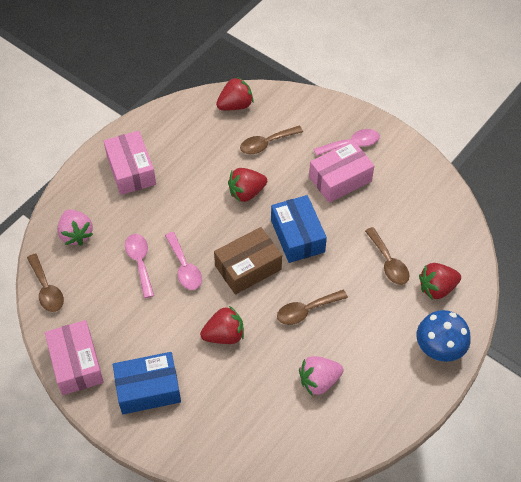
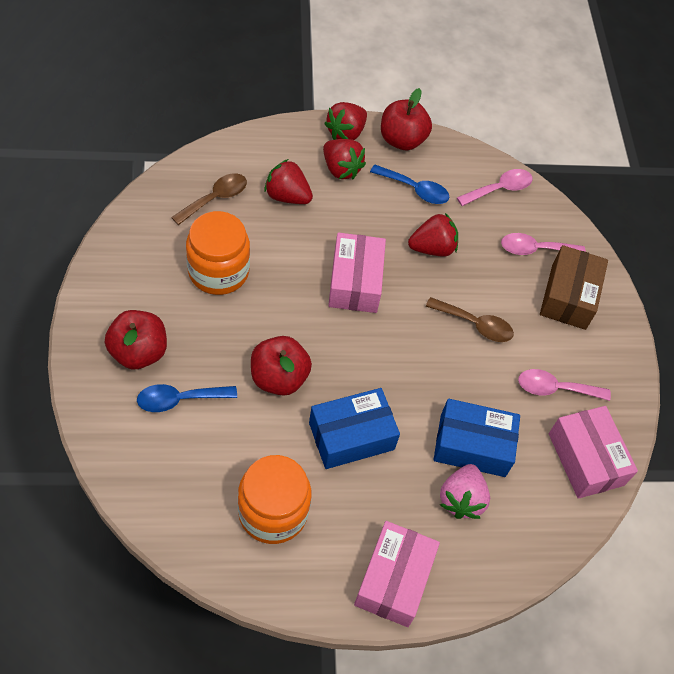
blue mushroom: [416,310,471,362] = 1 -> none = 0
blue spoon: none = 0 -> [137,384,237,412] [370,165,449,204] = 2
brown spoon: [27,253,64,312] [240,126,303,154] [277,290,348,325] [365,227,410,285] = 4 -> [171,173,247,225] [426,297,514,342] = 2
orange jar: none = 0 -> [186,211,250,295] [238,455,311,544] = 2
pink strawberry: [57,210,93,245] [299,356,343,395] = 2 -> [440,464,490,519] = 1
red apple: none = 0 -> [105,310,167,369] [251,336,312,396] [381,88,432,150] = 3

